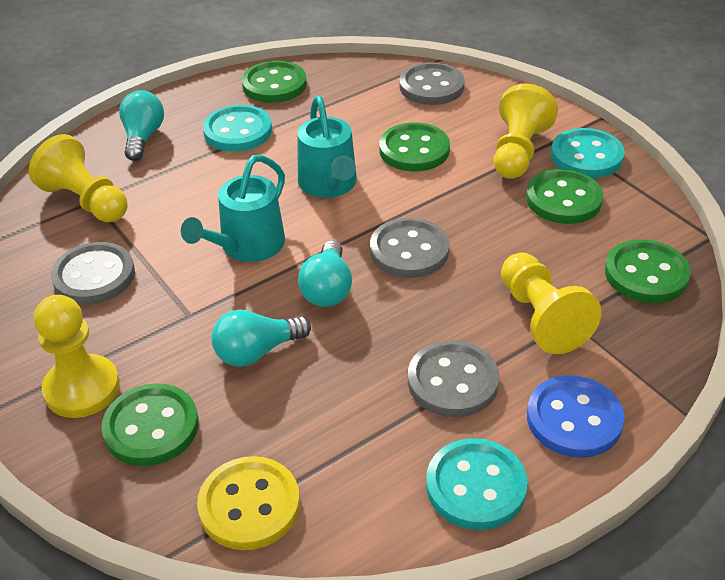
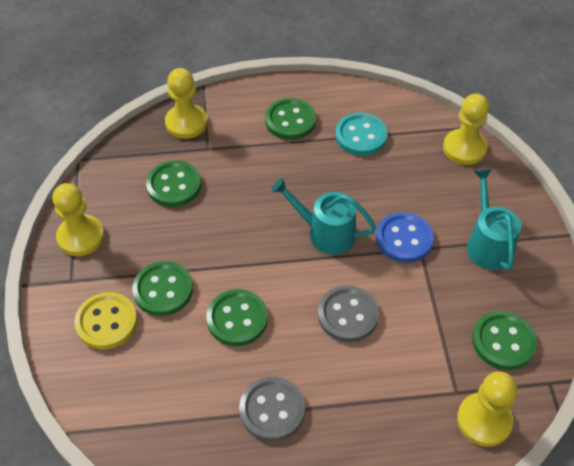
grey button: [51,242,135,305] [370,218,449,278] [399,62,465,105] [408,340,499,417] = 4 -> [239,377,305,441] [318,285,379,342] = 2
turquoise button: [203,105,272,152] [426,438,528,530] [551,128,625,178] = 3 -> [335,113,388,156] = 1
turquoise light bulb: [119,90,164,161] [212,309,311,367] [298,240,352,307] = 3 -> none = 0

